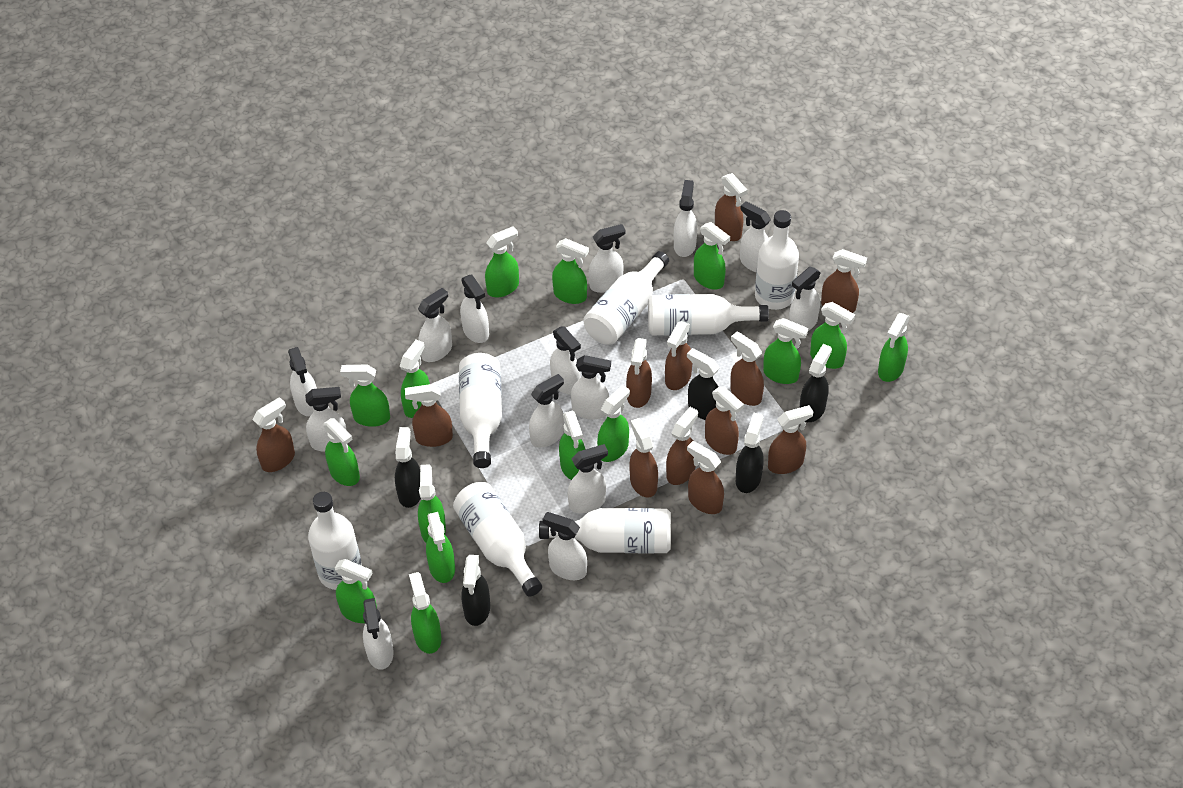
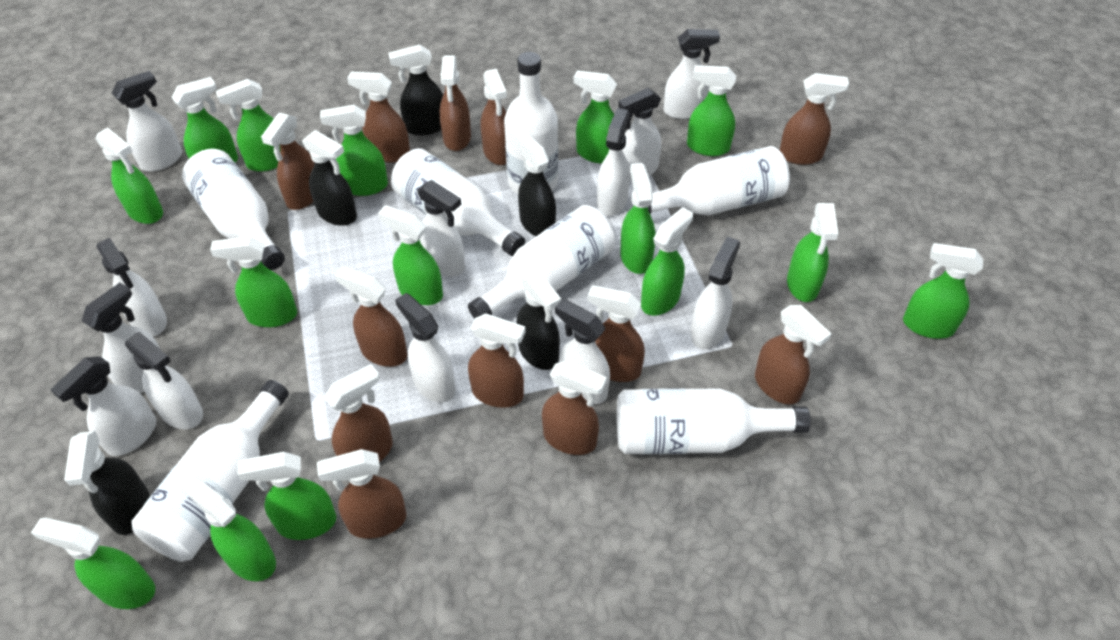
white spray bottle: [288,347,317,416] [305,387,347,452] [363,598,394,670] [418,288,452,362] [460,275,489,343] [529,374,564,448] [542,512,587,580] [550,326,581,395] [568,444,608,513] [571,355,611,420] [589,224,626,293] [674,180,697,257] [740,201,771,272] [789,267,821,331] = 14 -> [50,356,156,456] [81,283,161,393] [96,237,167,336] [112,71,182,172] [125,332,203,429] [395,293,455,403] [417,180,465,277] [555,299,610,404] [597,108,630,216] [618,88,661,181] [664,29,720,119] [691,237,740,350] = 12

